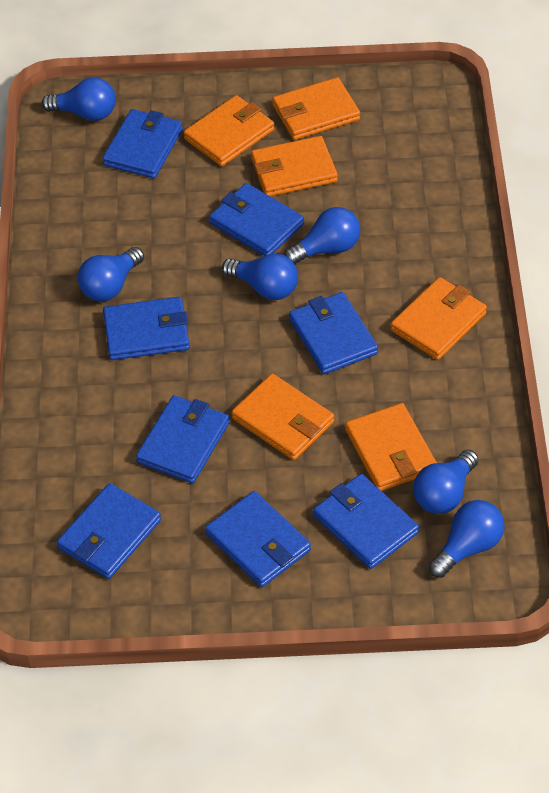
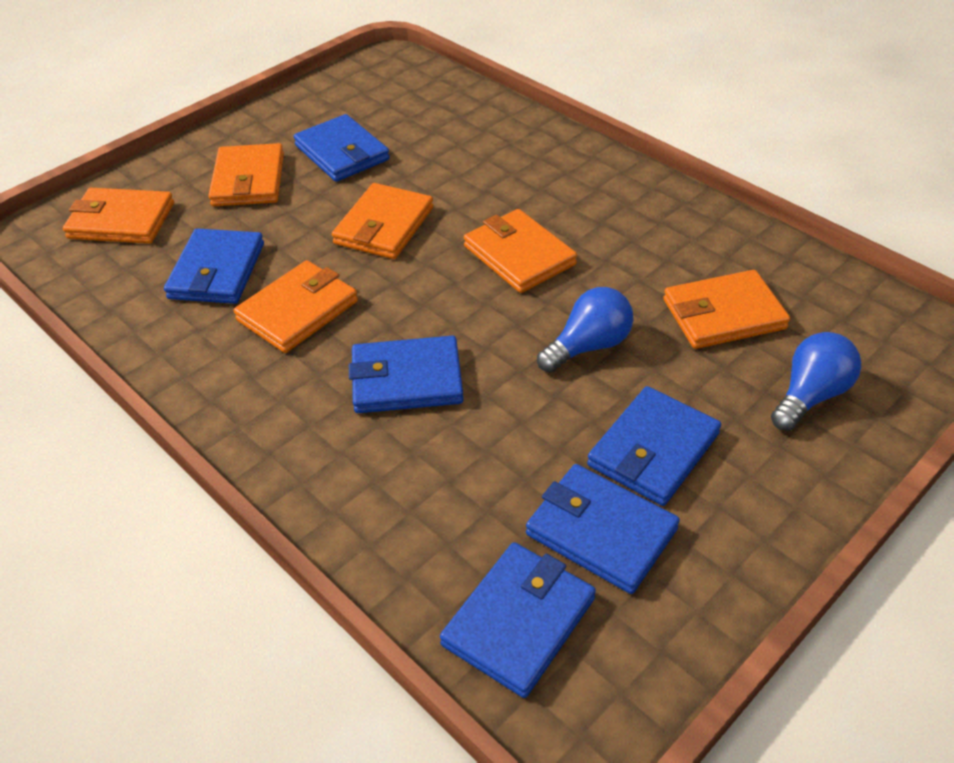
blue light bulb: [41,77,116,121] [78,247,144,301] [222,253,298,300] [284,207,360,264] [413,450,479,514] [428,500,504,578] = 6 -> [537,287,633,373] [771,332,861,431] = 2
blue wallet: [57,483,161,579] [102,109,183,178] [103,297,190,360] [136,395,230,483] [205,491,311,587] [209,183,304,256] [289,292,378,374] [313,474,419,569] = 8 -> [164,228,264,304] [294,114,390,182] [349,335,464,413] [440,542,596,698] [526,464,680,594] [587,386,721,506] = 6

